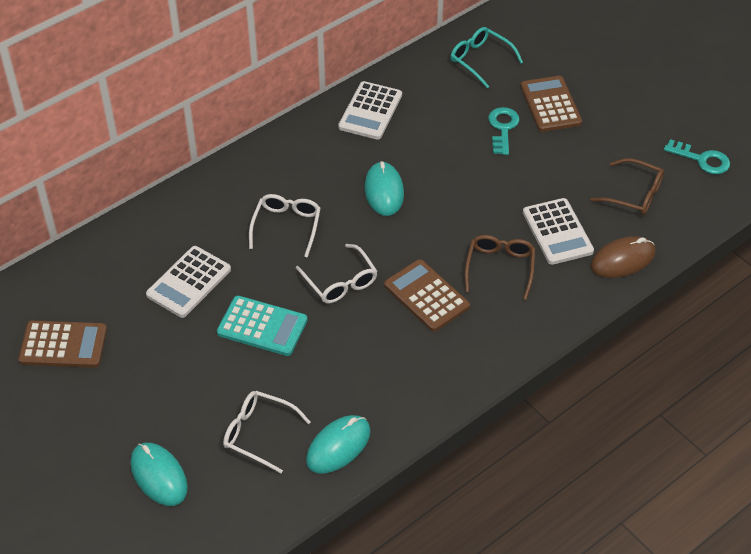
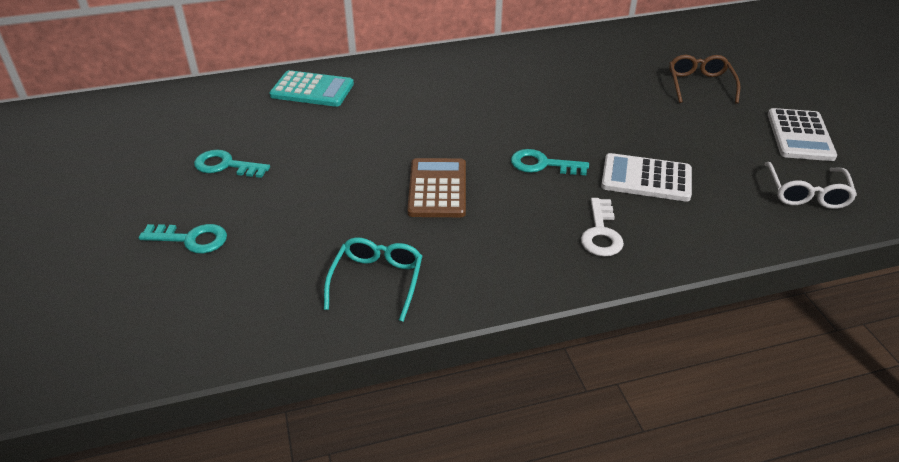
brown calculator: [18,320,107,368] [384,259,470,332] [520,76,582,132] = 3 -> [407,158,466,217] = 1
brown glasses: [465,235,535,300] [590,158,664,215] = 2 -> [669,55,741,104] = 1
brown mouse: [591,236,655,278] = 1 -> none = 0
turquoise key: [488,107,519,155] [664,139,730,174] = 2 -> [139,224,227,254] [194,150,270,178] [511,149,589,175] = 3
turquoise mouse: [131,443,188,506] [306,415,371,474] [365,161,404,216] = 3 -> none = 0
white calculator: [146,246,231,318] [338,81,402,140] [523,198,594,265] = 3 -> [601,153,692,202] [768,108,837,161] = 2
white glasses: [223,391,310,473] [249,194,321,258] [296,244,378,304] = 3 -> [765,162,857,209] = 1
white key: none = 0 -> [581,198,624,257] = 1

